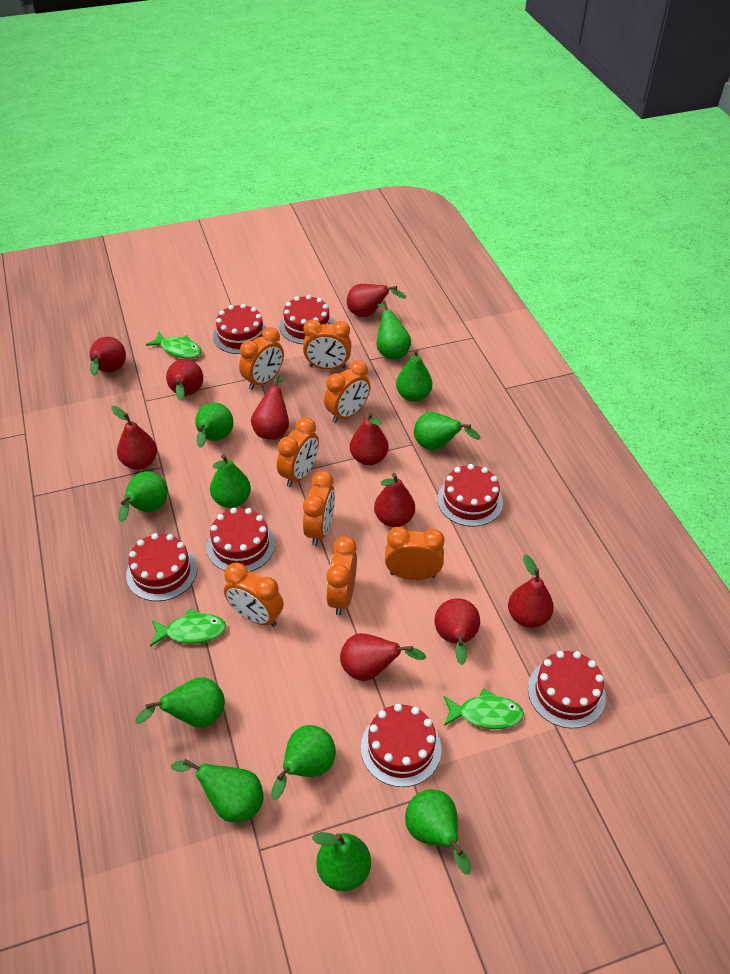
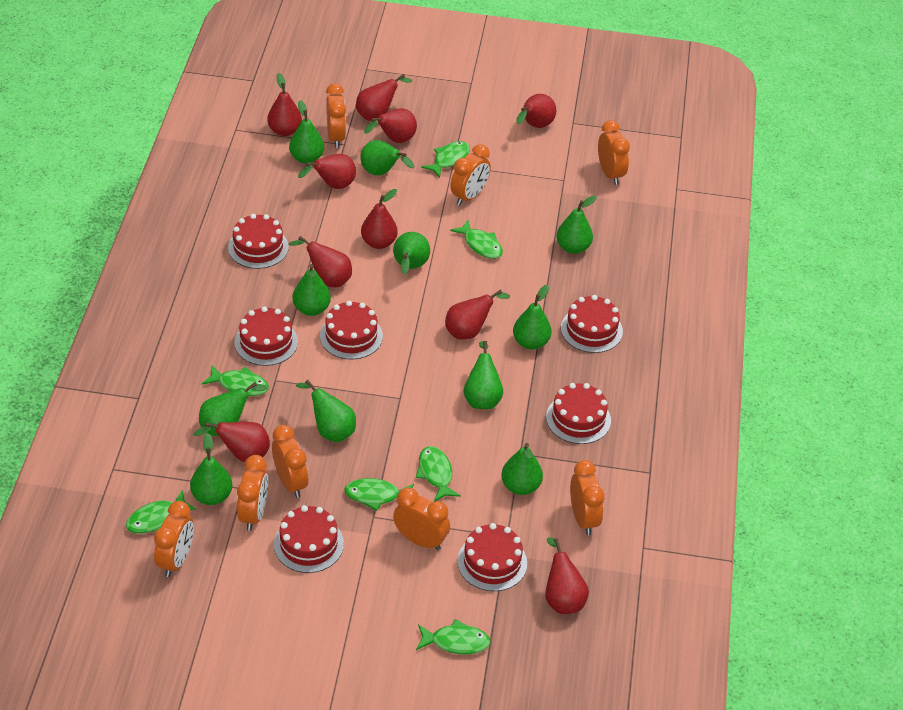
green fish: [146,332,202,359] [150,609,226,647] [444,689,524,729] = 3 -> [126,490,196,534] [202,365,269,396] [344,478,414,511] [416,446,461,502] [416,619,491,654] [421,141,470,178] [450,219,503,259] = 7

